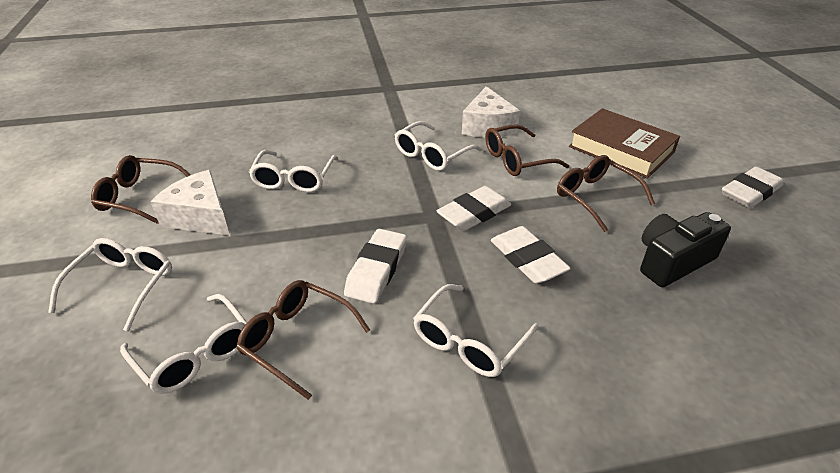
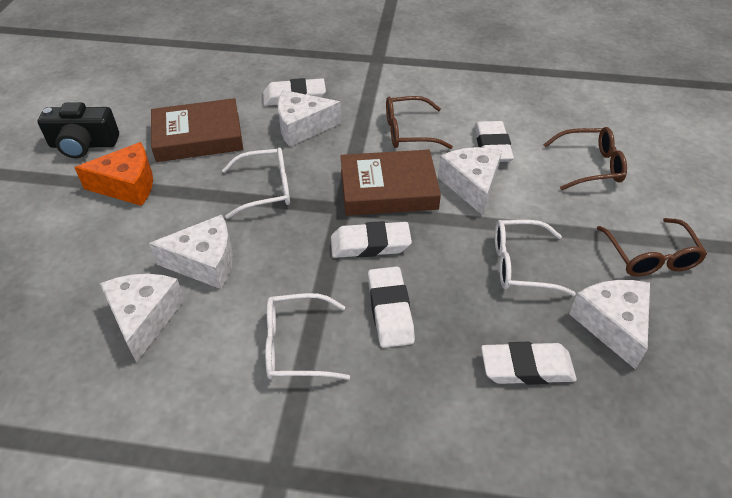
brown book: [569,108,680,179] = 1 -> [151,98,243,162] [340,150,441,216] = 2
brown glasses: [91,155,190,224] [236,280,370,400] [485,124,569,176] [557,155,655,232] = 4 -> [386,96,453,149] [543,127,627,190] [597,218,707,277] = 3
orange cheese: none = 0 -> [74,142,153,206] = 1
white cheese: [150,170,230,236] [462,86,520,138] = 2 -> [100,274,185,362] [149,215,233,289] [278,90,341,147] [438,147,502,216] [569,280,650,370] = 5
white eraser: [344,229,407,304] [437,186,511,231] [491,226,571,284] [722,167,783,208] = 4 -> [263,78,326,106] [331,221,412,258] [368,266,415,348] [475,121,514,162] [481,342,577,385] = 5
white glasses: [48,238,172,331] [120,294,247,394] [249,150,338,192] [395,121,482,171] [413,284,538,377] = 5 -> [222,147,290,219] [265,293,350,380] [495,220,576,296] = 3

